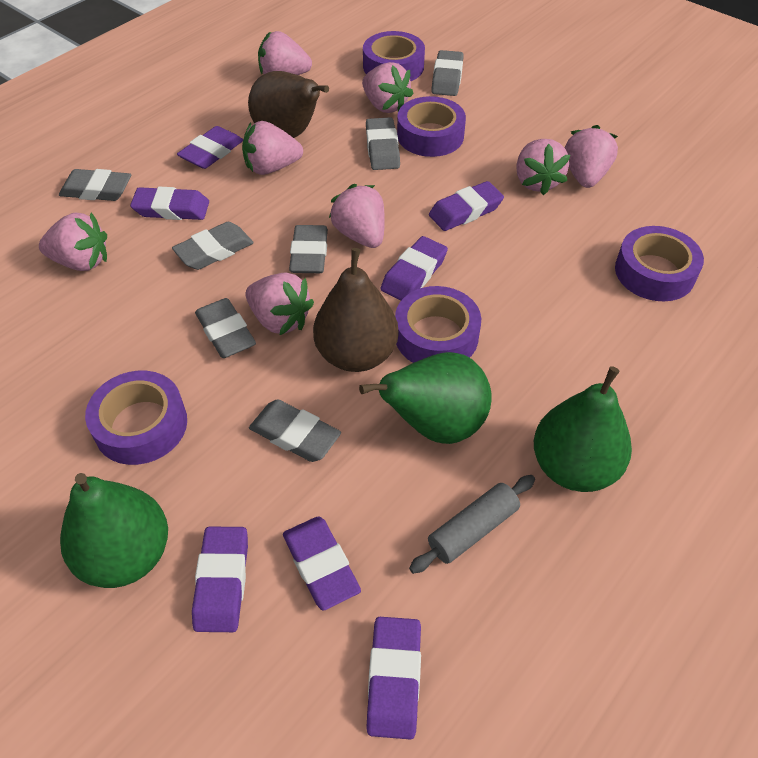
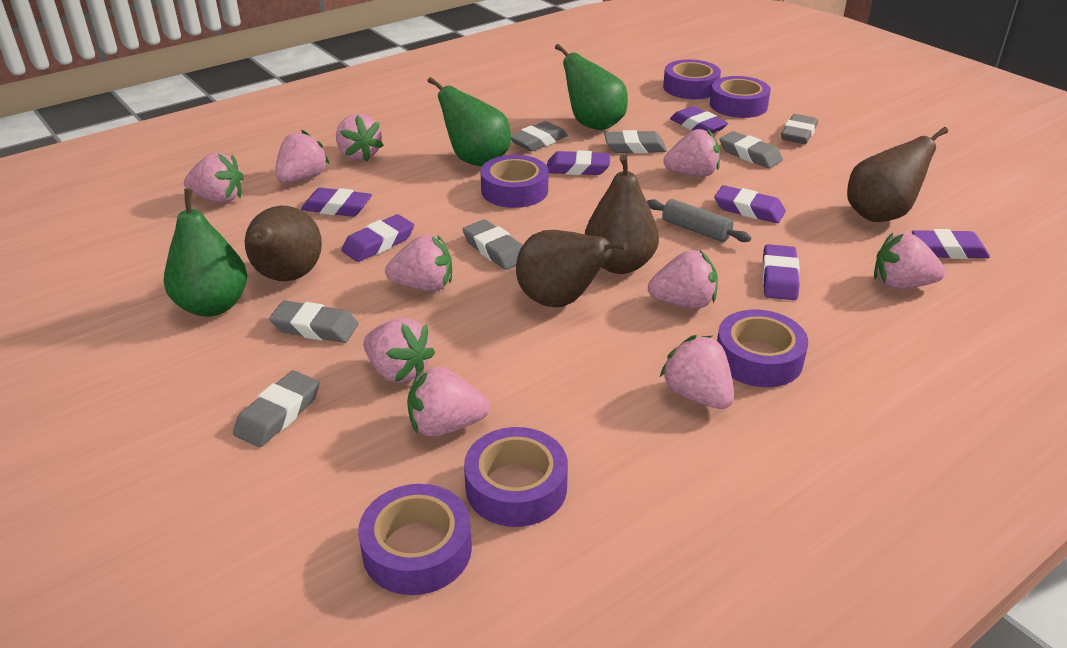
brown pear: [248,71,329,138] [313,248,398,372] = 2 -> [245,206,322,281] [516,230,628,308] [585,155,659,274] [847,127,948,222] = 4
pink strawberry: [39,212,107,271] [242,121,303,175] [245,273,314,335] [258,31,312,75] [329,184,385,248] [362,62,414,113] [516,139,570,195] [565,125,618,188] = 8 -> [184,153,244,203] [275,130,330,183] [336,114,384,162] [363,318,435,383] [385,234,452,292] [407,367,490,437] [648,250,718,309] [660,335,734,409] [663,129,720,177] [874,233,945,289] = 10
purple tape: [85,371,187,465] [363,31,425,81] [395,286,481,363] [397,96,466,157] [615,226,704,301] = 5 -> [358,484,472,595] [464,427,568,527] [480,155,549,208] [663,60,721,99] [710,76,771,118] [717,309,808,387] = 6

